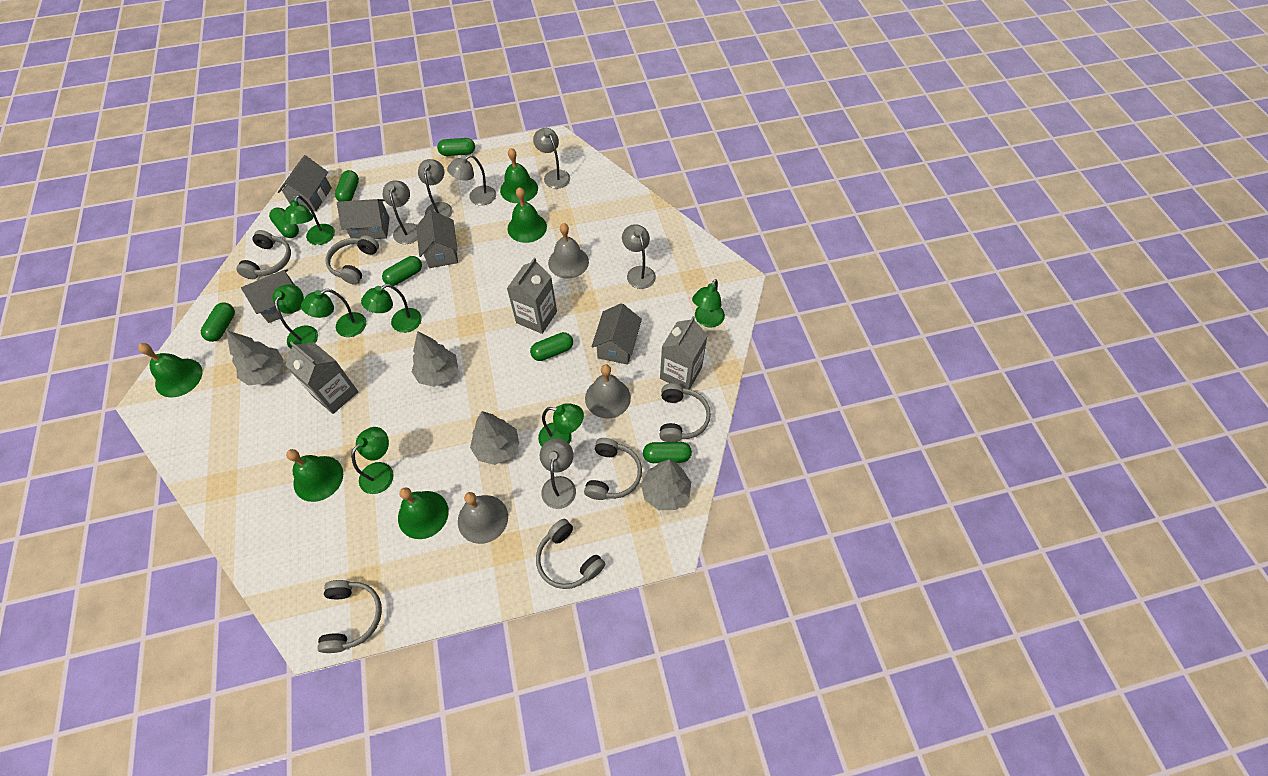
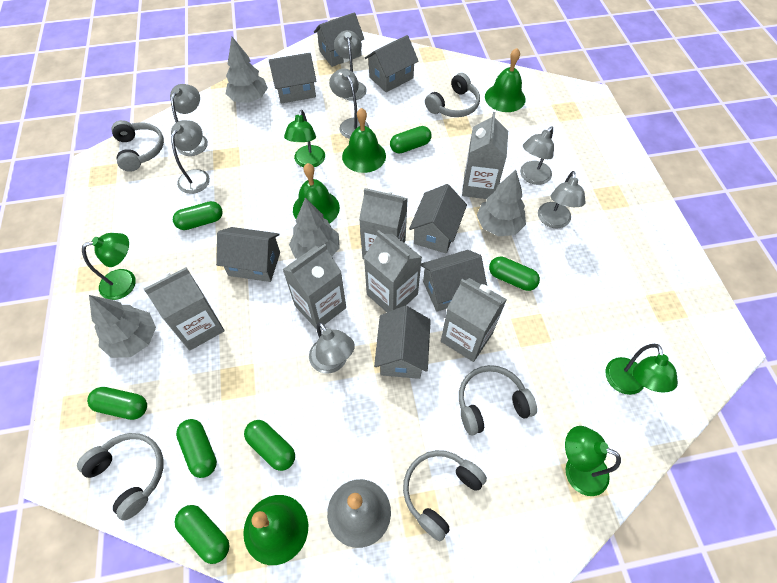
green bell: [138,343,202,398] [286,449,343,502] [398,487,449,539] [500,148,538,203] [507,187,547,243] = 5 -> [243,495,308,565] [293,163,340,224] [342,108,386,173] [485,48,526,112] = 4
green lamp: [273,284,318,349] [283,195,335,245] [301,289,366,337] [351,427,394,494] [361,284,422,333] [538,403,584,447] [692,279,725,328] = 7 -> [82,233,136,300] [284,110,325,167] [565,426,621,496] [605,344,678,395] = 4
grey bell: [458,492,508,544] [548,223,589,279] [585,364,631,419] = 3 -> [327,479,391,548] = 1
grey carton: [285,342,358,414] [507,258,557,334] [660,316,708,389] = 3 -> [144,267,225,351] [282,244,346,329] [359,188,408,259] [364,230,422,312] [441,278,507,362] [462,112,508,199] = 6
grey headphones: [236,230,291,279] [317,580,382,653] [325,235,379,285] [536,519,605,589] [584,438,642,500] [659,384,711,442] = 6 -> [77,433,163,520] [112,120,164,172] [403,450,487,541] [425,73,480,117] [459,365,537,435] = 5
grey house: [241,269,301,323] [278,155,332,212] [337,199,390,239] [416,210,458,268] [592,303,642,365] = 5 -> [216,227,280,282] [269,53,317,104] [314,12,364,67] [365,35,419,92] [374,306,431,379] [409,184,467,253] [421,250,487,312] = 7
grey lamp: [383,181,417,244] [418,159,452,218] [447,155,496,205] [533,128,570,189] [540,438,576,509] [622,224,656,289] = 6 -> [170,84,208,156] [171,120,210,194] [309,322,355,373] [329,69,369,139] [334,30,367,101] [520,127,554,185] [538,171,586,228] = 7

